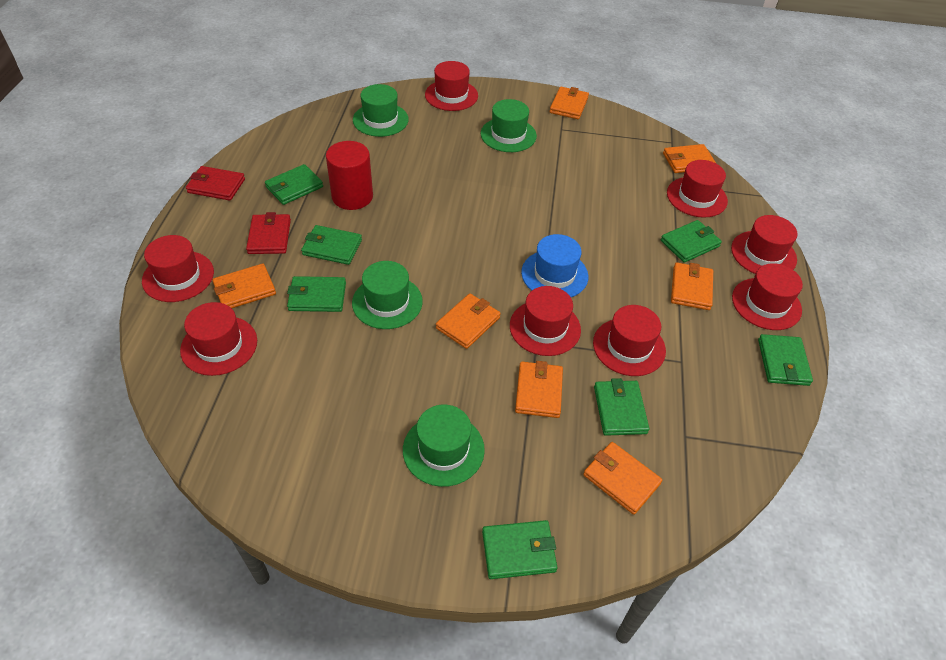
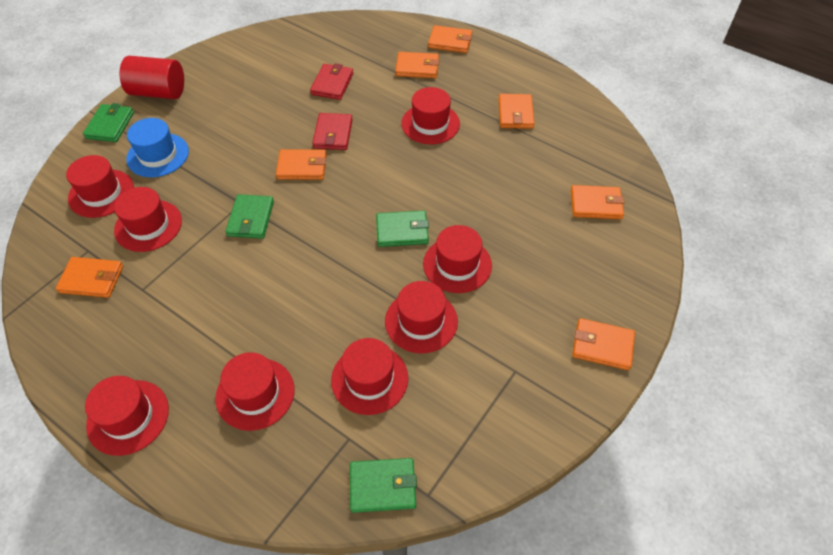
green hat: [352,261,423,329] [353,84,409,137] [403,405,485,487] [481,99,537,152] = 4 -> none = 0
green wallet: [265,164,323,205] [287,276,346,312] [301,225,362,265] [482,520,557,579] [594,378,649,436] [661,220,722,263] [758,334,813,386] = 7 -> [83,103,134,142] [225,194,274,239] [350,458,417,513] [376,211,429,247] = 4

